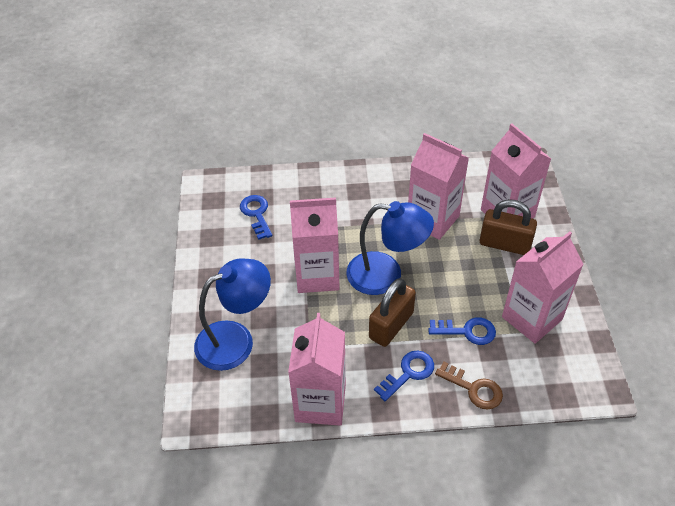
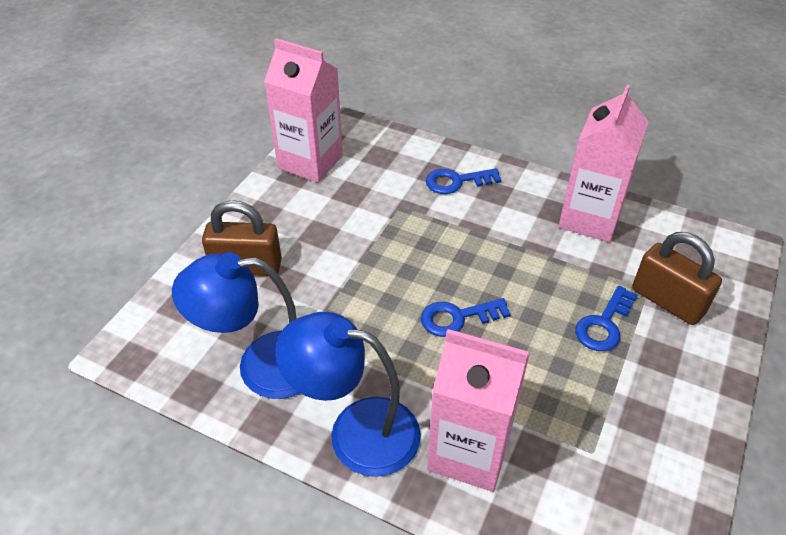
brown key: [435,362,503,410] = 1 -> none = 0
pink carton: [288,313,346,426] [290,197,340,293] [408,133,469,240] [481,123,551,219] [502,231,584,344] = 5 -> [264,38,343,183] [427,329,530,492] [558,85,649,242] = 3

